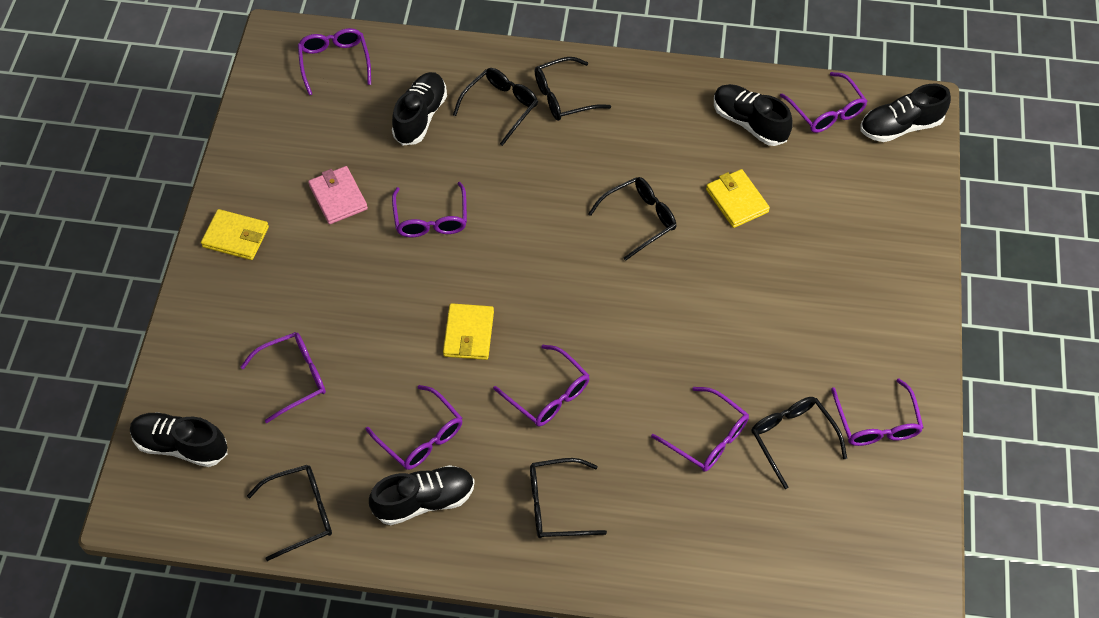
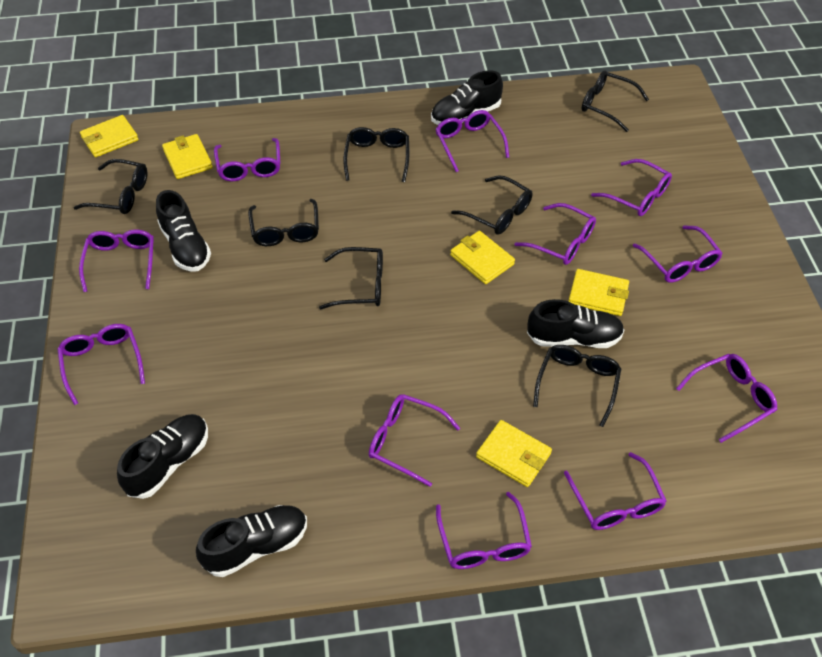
black glasses: [247,465,332,561] [453,68,538,146] [530,458,607,538] [535,57,611,121] [588,177,676,261] [751,397,847,489] = 6 -> [74,159,147,214] [248,199,319,246] [319,247,383,309] [343,127,409,182] [451,176,533,235] [533,345,621,427] [581,70,649,132] = 7
pink wallet: [308,166,368,224] = 1 -> none = 0
purple glasses: [241,332,326,423] [298,28,371,95] [365,385,462,470] [392,182,467,237] [493,345,589,427] [651,387,749,472] [780,72,868,133] [831,379,923,446] = 8 -> [58,324,145,405] [79,229,154,292] [214,138,280,181] [369,394,460,487] [435,110,509,172] [436,492,532,569] [515,203,596,265] [564,452,667,530] [591,159,672,216] [633,225,723,283] [676,354,778,443] = 11
yellow wallet: [201,209,269,260] [443,303,494,360] [706,169,770,228] = 3 -> [80,115,139,157] [162,134,213,179] [450,231,515,284] [476,420,552,487] [569,269,629,316] = 5

